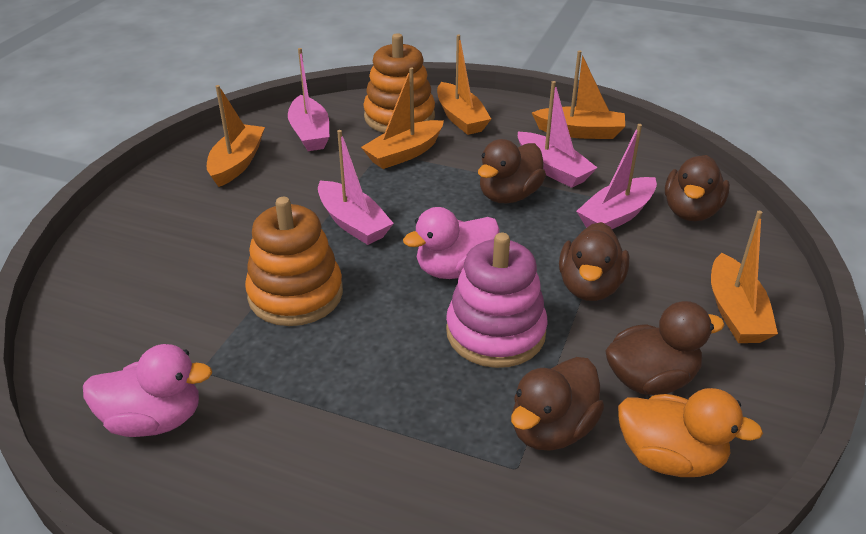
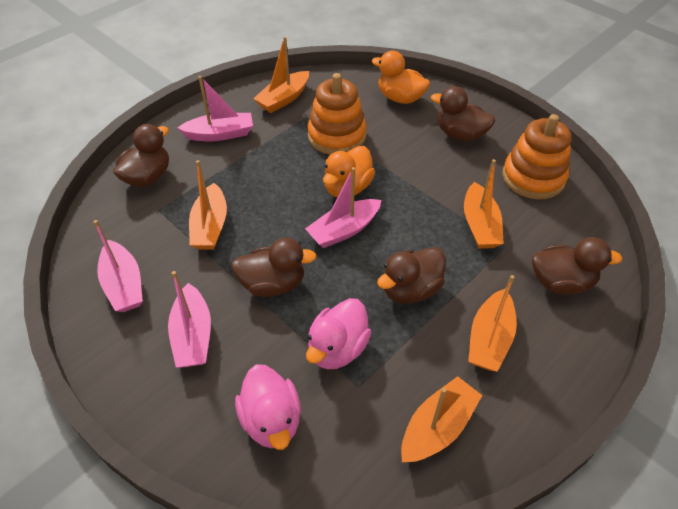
orange duck: [618,388,763,477] = 1 -> [323,146,375,197] [371,51,430,104] = 2
pink stacking toy: [446,233,548,368] = 1 -> none = 0

